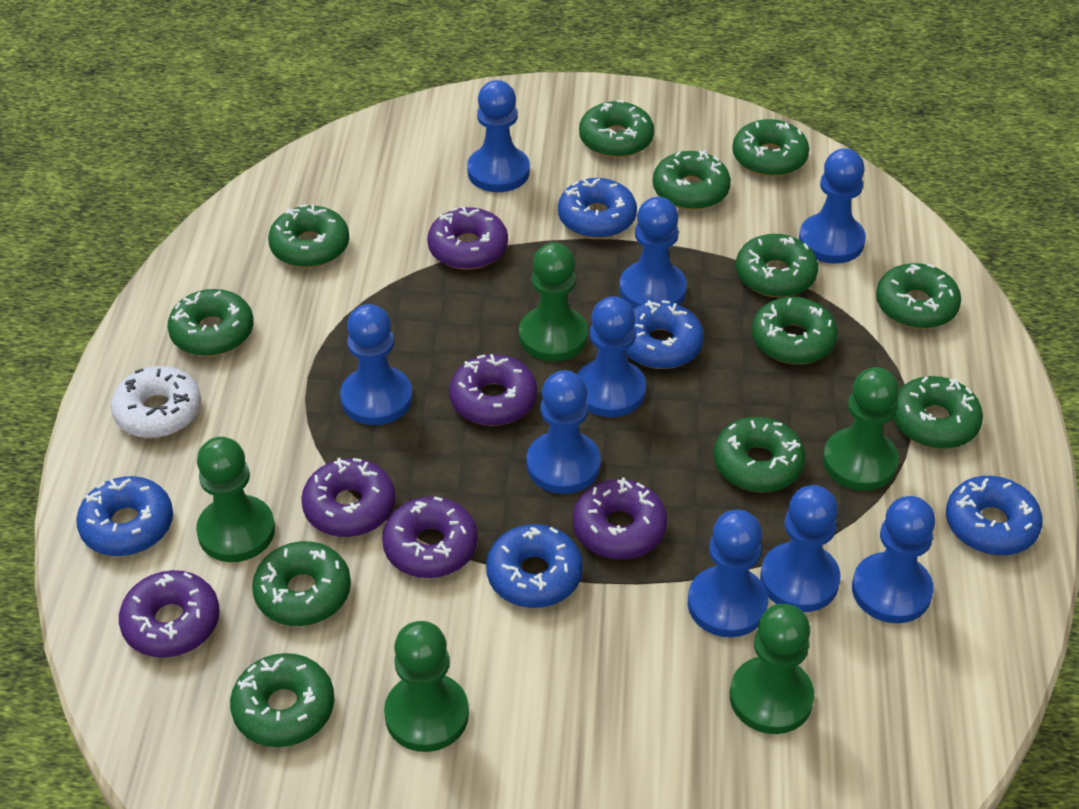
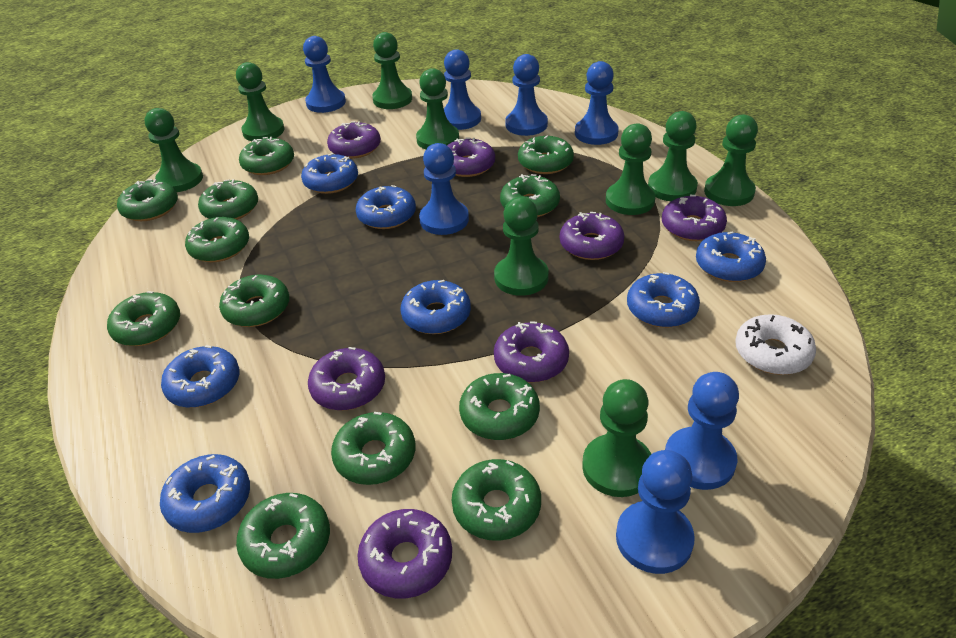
blue donut: [76,476,173,556] [486,524,583,608] [558,178,637,238] [625,300,704,369] [946,476,1043,555] = 5 -> [160,454,250,533] [161,345,239,408] [301,153,358,194] [356,185,416,229] [401,280,471,334] [627,272,700,328] [696,231,766,282] = 7
blue pawn: [340,304,412,425] [467,80,530,192] [527,370,601,494] [577,296,646,417] [619,197,687,308] [688,510,768,637] [760,485,841,612] [799,148,866,264] [852,496,935,623] = 9 -> [303,36,346,113] [419,143,469,235] [444,49,481,130] [505,54,548,136] [575,61,619,145] [616,450,695,574] [665,372,739,490] = 7
green pawn: [196,437,275,562] [384,621,469,752] [519,243,588,361] [730,604,814,734] [823,367,899,491] = 5 -> [145,108,203,192] [236,62,284,141] [372,32,412,109] [416,68,459,150] [494,197,549,296] [582,379,651,497] [606,123,656,215] [648,111,698,201] [704,115,758,206] = 9
purple donut: [119,570,220,658] [301,458,395,537] [382,496,478,578] [427,207,508,270] [449,354,537,426] [573,477,667,559] = 6 -> [308,347,385,411] [327,121,381,159] [357,509,452,598] [447,138,495,177] [494,321,569,383] [560,212,625,260] [662,195,727,241] = 7

